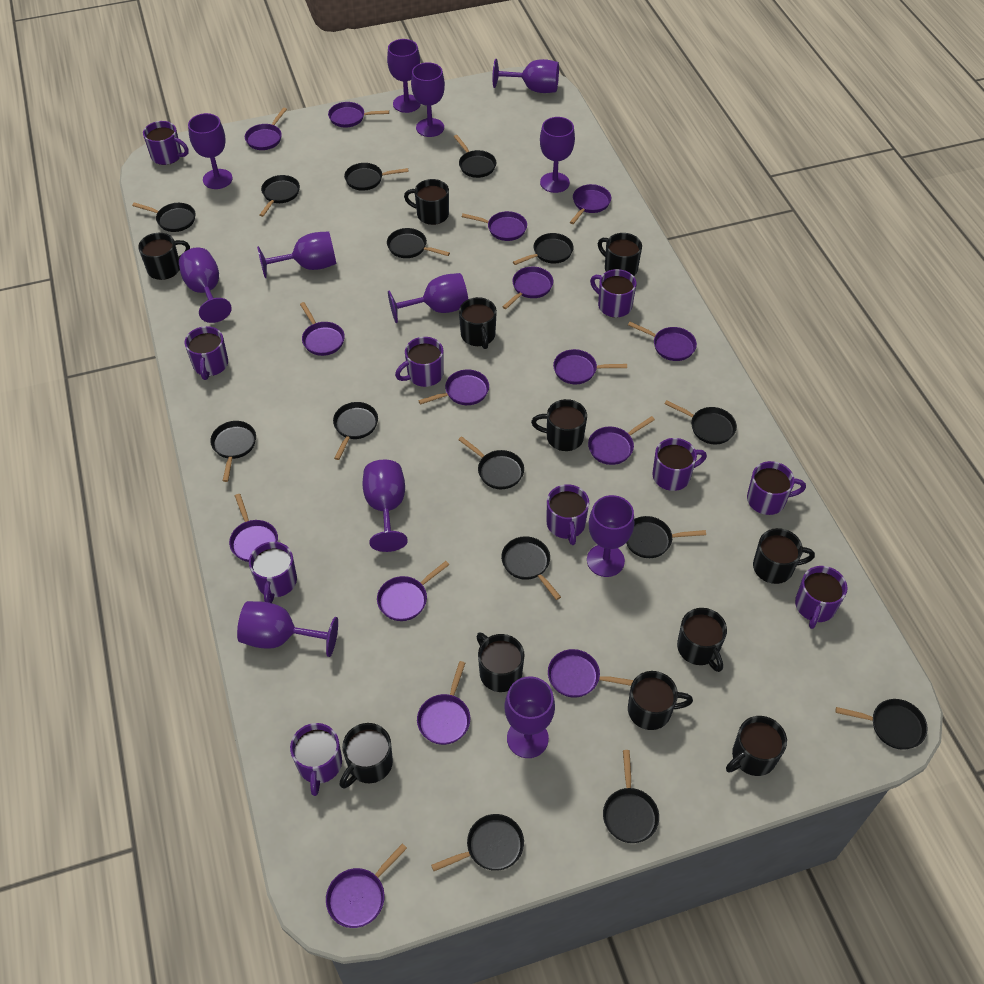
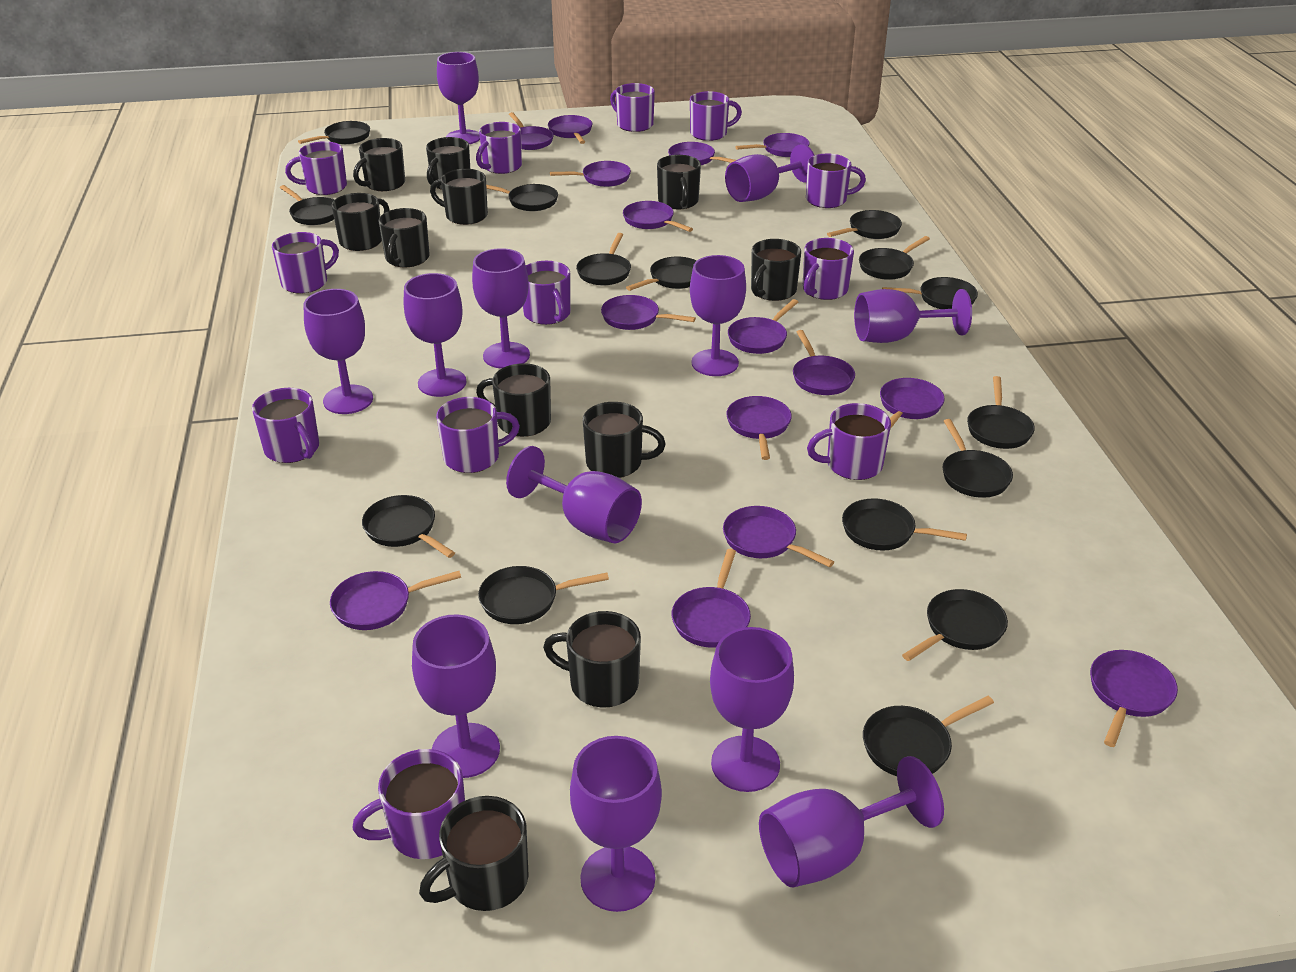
purple mug: [143,121,189,165] [185,326,228,380] [249,542,297,603] [290,723,342,796] [395,337,443,387] [547,484,589,545] [590,269,637,317] [652,438,707,491] [747,461,806,515] [795,566,848,629] = 10 -> [252,388,319,463] [272,232,339,294] [285,141,347,195] [352,749,465,859] [436,397,520,473] [476,122,522,174] [523,261,571,325] [610,83,655,132] [690,91,742,141] [803,238,854,300] [806,154,866,208] [807,403,891,480] = 12

